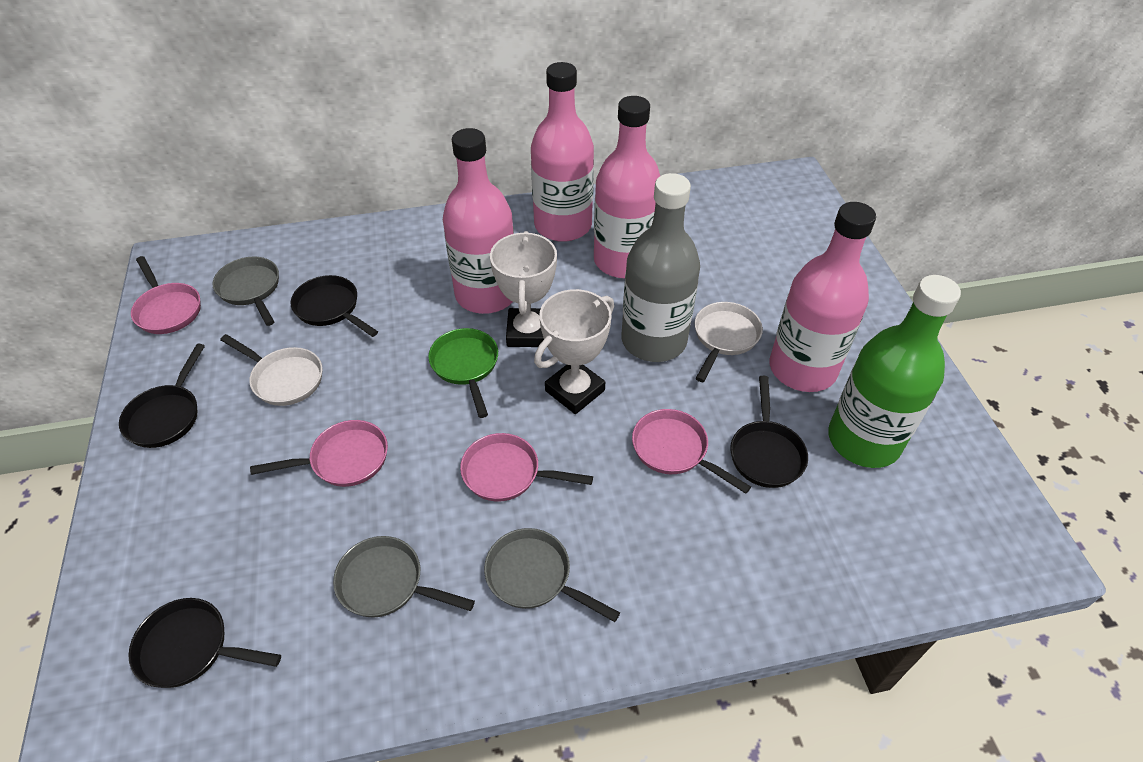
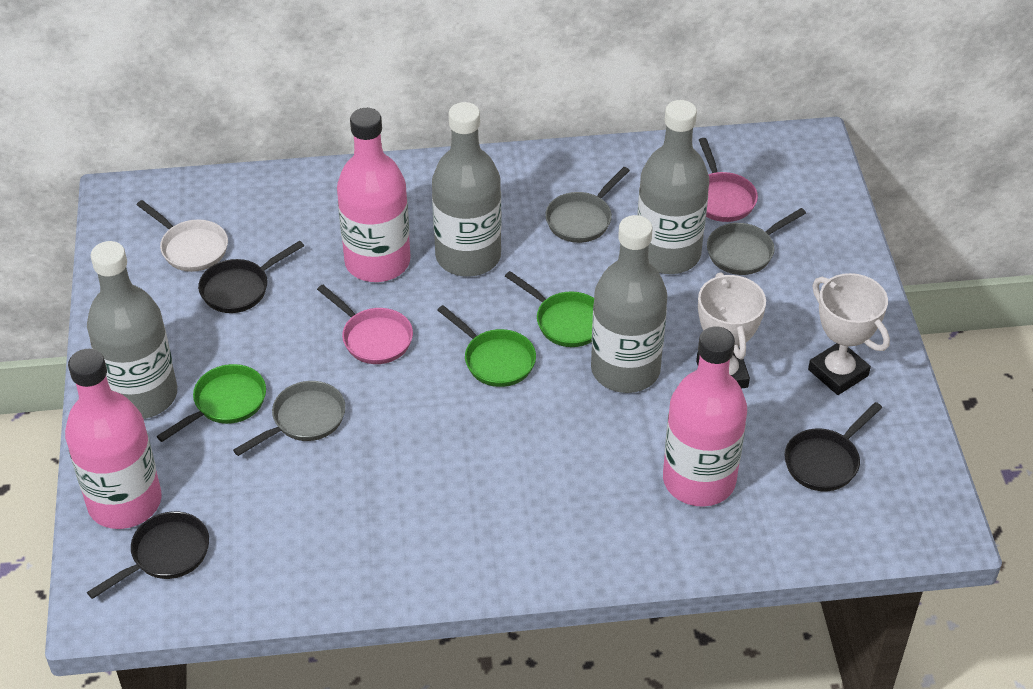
black pan: [119,343,205,448] [128,598,281,688] [291,275,378,337] [730,376,808,488] = 4 -> [87,511,209,599] [198,241,304,313] [785,402,882,491] = 3
green bottle: [828,275,961,468] = 1 -> none = 0
green pan: [428,328,498,418] = 1 -> [157,364,266,442] [437,305,536,387] [505,271,594,347] = 3
grey bottle: [621,173,700,362] = 1 -> [87,241,177,419] [432,102,501,277] [591,215,668,393] [637,100,709,274] = 4
pink bottle: [443,128,514,314] [531,62,594,242] [594,96,660,278] [770,202,876,392] = 4 -> [65,349,162,529] [337,108,411,282] [663,326,747,507] = 3
pink pan: [131,256,201,334] [250,420,388,487] [460,433,593,502] [632,409,751,494] = 4 -> [317,285,413,364] [699,138,758,222] = 2
white pan: [220,334,322,406] [695,302,763,382] = 2 -> [136,200,228,272] = 1

